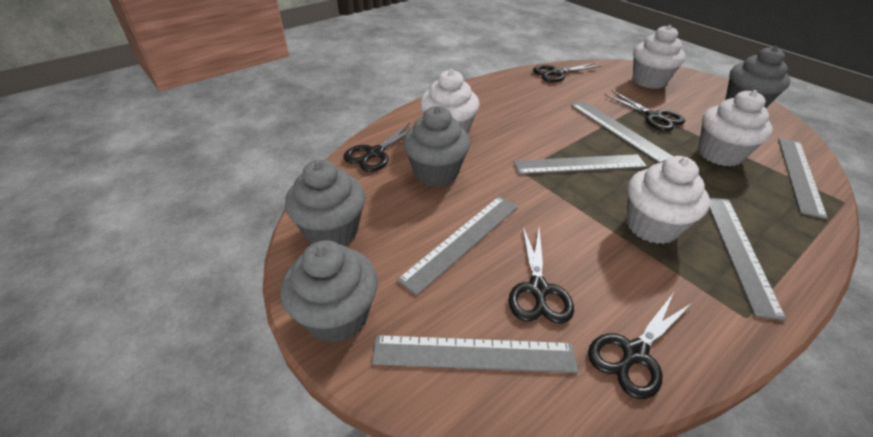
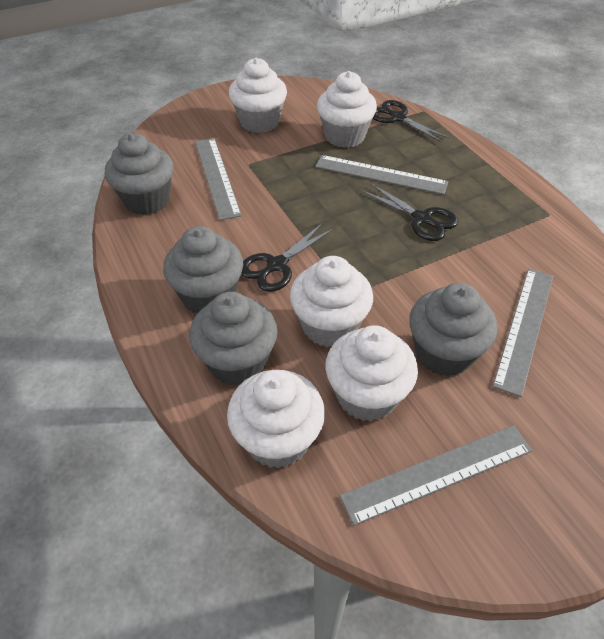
black scissors: [344,123,410,172] [509,227,574,324] [533,63,601,82] [588,294,692,399] [605,91,685,131] = 5 -> [241,224,334,292] [362,183,459,241] [372,100,450,143] = 3
grey ruler: [372,335,578,373] [397,196,518,295] [514,154,647,174] [571,101,673,163] [709,197,787,321] [778,138,828,220] = 6 -> [195,138,242,220] [315,155,448,195] [340,425,532,526] [493,269,553,397] = 4
white cupcake: [420,69,479,134] [627,156,710,244] [633,25,686,89] [698,90,773,166] = 4 -> [227,370,325,469] [229,58,287,133] [290,256,373,347] [317,71,377,148] [325,325,418,421] = 5

